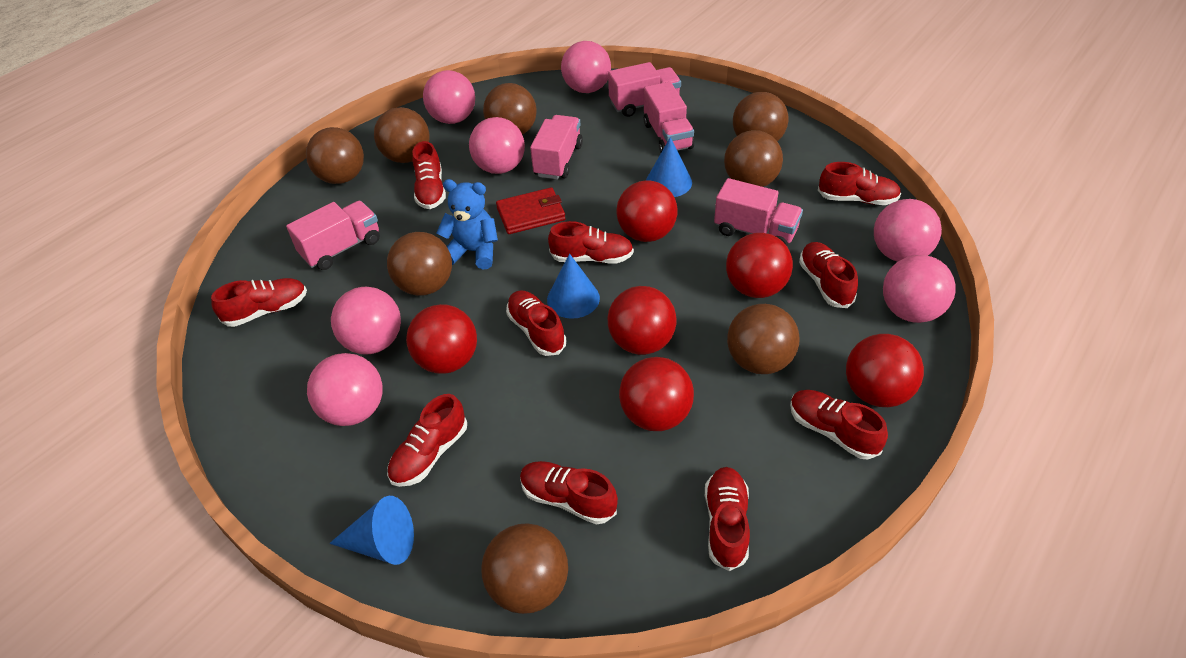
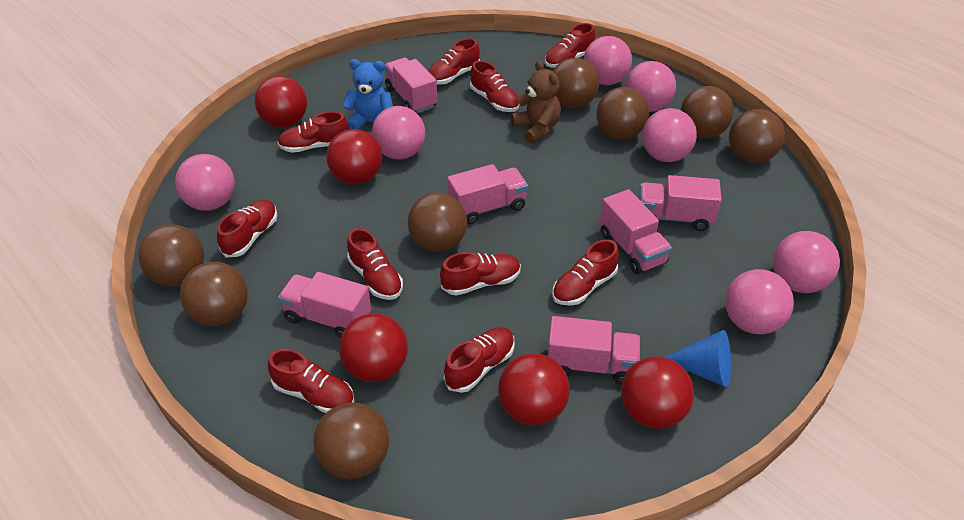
blue cone: [329,496,414,565] [547,253,600,319] [646,137,692,197] = 3 -> [665,330,731,387] = 1
brown teddy bear: none = 0 -> [511,60,561,144] = 1
pink truck: [286,201,380,270] [530,115,583,180] [608,62,681,117] [644,82,694,152] [714,178,803,246] = 5 -> [278,272,371,338] [385,58,437,113] [447,164,528,224] [548,316,640,384] [600,189,672,274] [639,175,722,231] = 6
red ball: [406,304,477,374] [608,286,676,355] [617,180,678,242] [619,357,694,431] [726,233,793,298] [846,334,924,407] = 6 -> [255,76,307,128] [326,129,382,184] [339,313,408,382] [498,353,570,425] [621,357,694,429] = 5
red wallet: [496,187,566,234] = 1 -> none = 0

